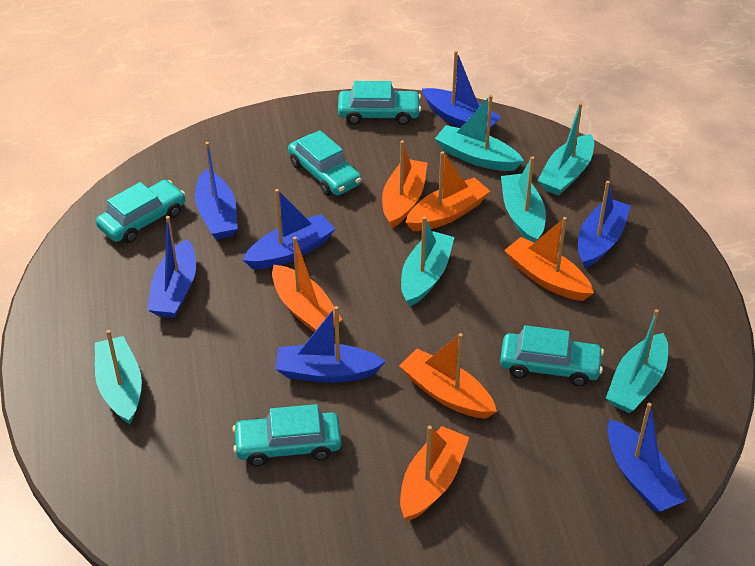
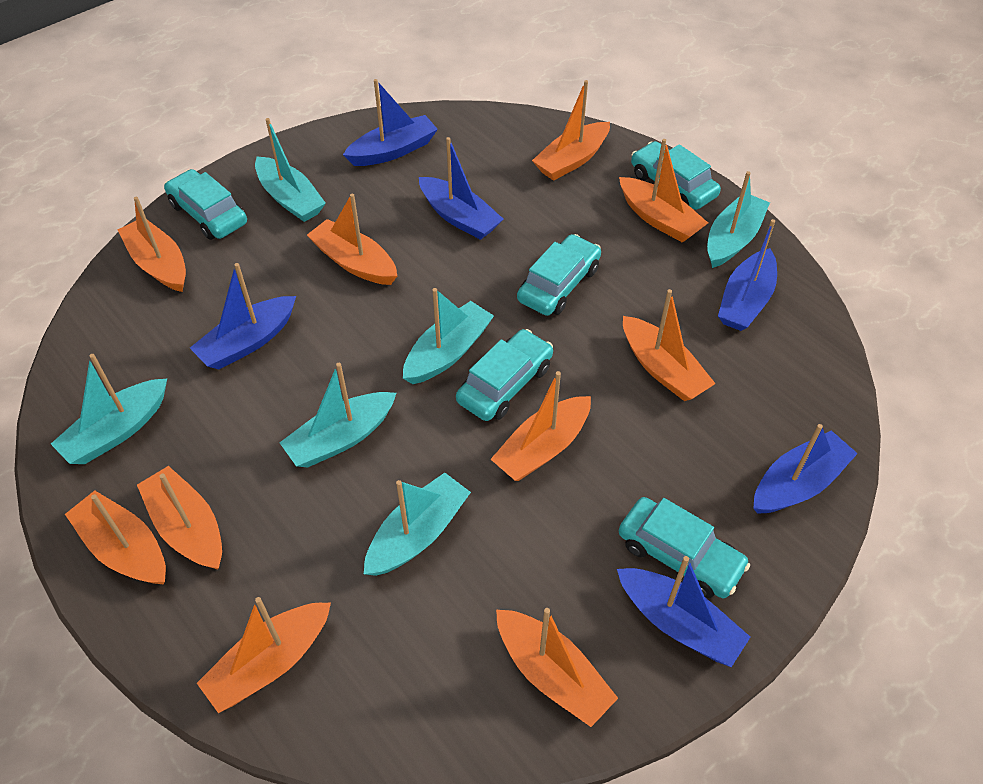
blue boat: [147,216,196,318] [195,142,238,239] [243,189,335,269] [276,306,386,383] [422,51,501,129] [578,181,631,269] [607,403,687,512] = 7 -> [190,263,296,370] [343,79,438,166] [419,137,504,240] [617,556,750,667] [718,219,777,331] [753,424,858,514] = 6
orange boat: [272,237,342,332] [382,140,428,228] [399,333,497,419] [400,426,469,521] [406,151,490,231] [504,217,594,301] = 6 -> [65,490,166,584] [118,196,186,292] [137,466,222,570] [197,597,331,713] [307,194,397,285] [491,371,591,481] [496,608,618,727] [532,80,610,181] [619,139,708,243] [623,289,716,401] = 10

